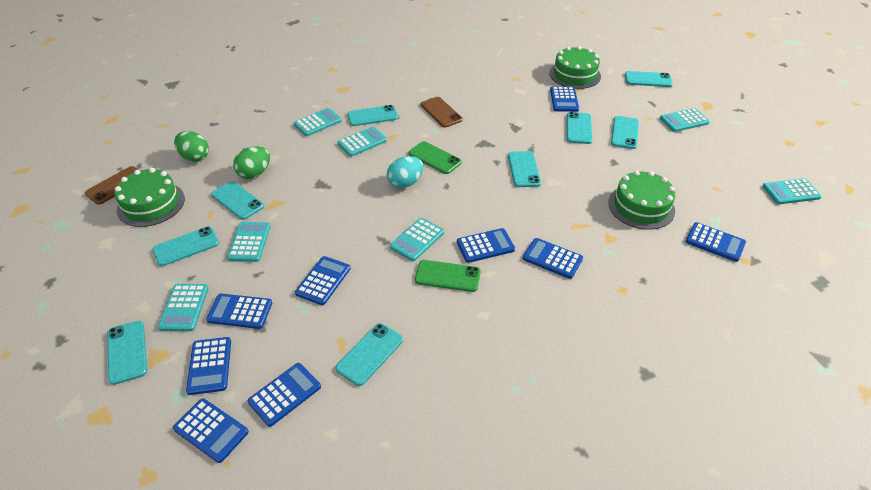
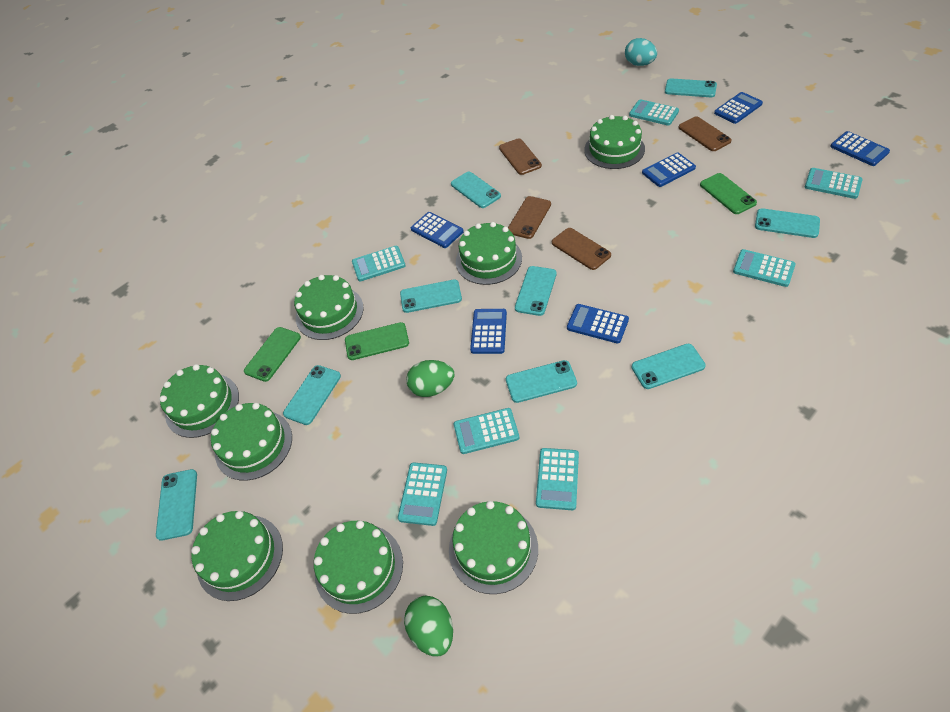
blue calculator: [173,398,249,463] [186,337,231,395] [206,293,272,329] [247,363,321,427] [295,256,351,305] [457,228,515,263] [523,238,583,279] [550,86,579,112] [686,222,746,262] = 9 -> [411,212,464,248] [470,309,507,354] [567,304,629,344] [642,152,696,187] [714,92,763,124] [830,131,890,166] = 6
brown phone: [85,166,140,205] [420,97,463,127] = 2 -> [499,138,542,175] [508,196,551,239] [552,228,611,270] [678,116,732,151] = 4
green cake: [115,168,185,227] [549,46,601,89] [608,170,675,230] = 3 -> [159,364,239,438] [191,511,283,601] [211,403,292,481] [294,275,364,340] [314,521,403,614] [449,501,538,594] [456,222,522,285] [584,115,645,169] = 8
green phone: [409,141,462,174] [415,260,481,292] = 2 -> [244,327,301,382] [345,322,409,360] [700,173,757,214] = 3

